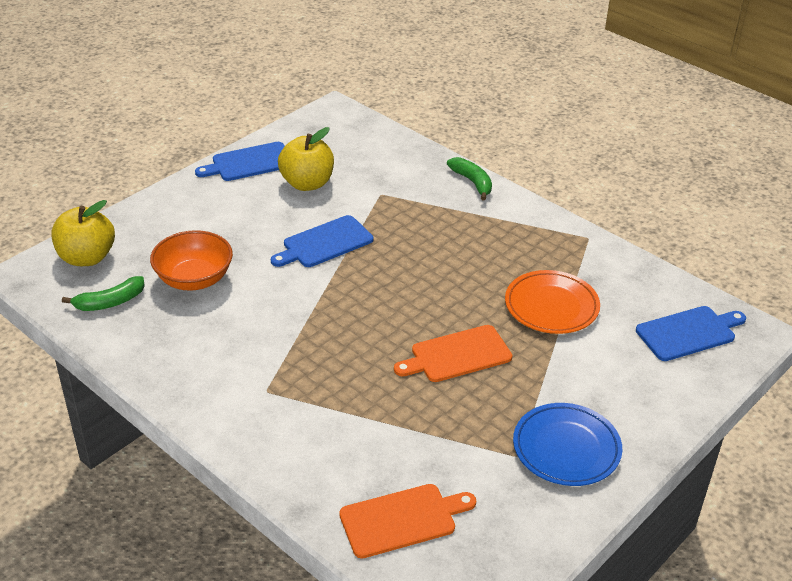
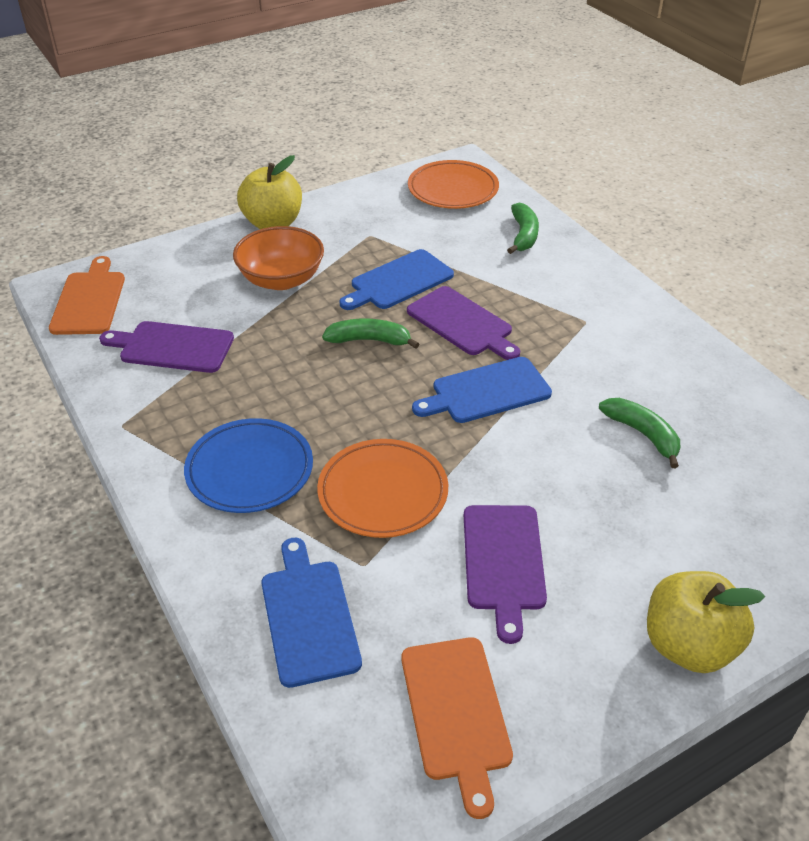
green banana: [62,276,145,311] [447,157,492,201] = 2 -> [322,318,419,349] [507,203,539,254] [599,398,680,468] = 3
orange plate: [505,270,600,334] = 1 -> [317,439,448,538] [408,160,499,209] = 2
purple cutting board: none = 0 -> [99,321,234,373] [407,286,520,360] [464,505,547,644] = 3

